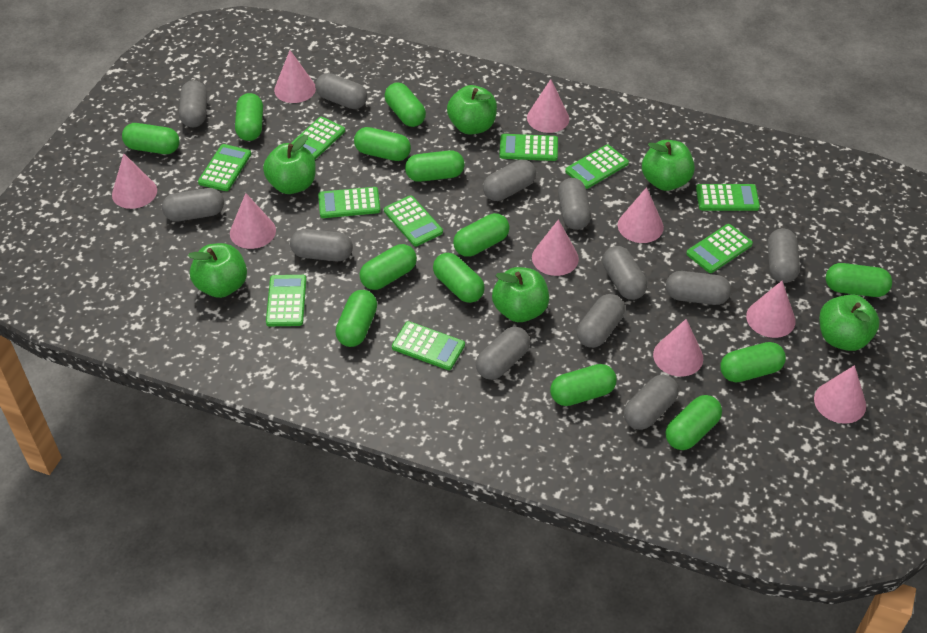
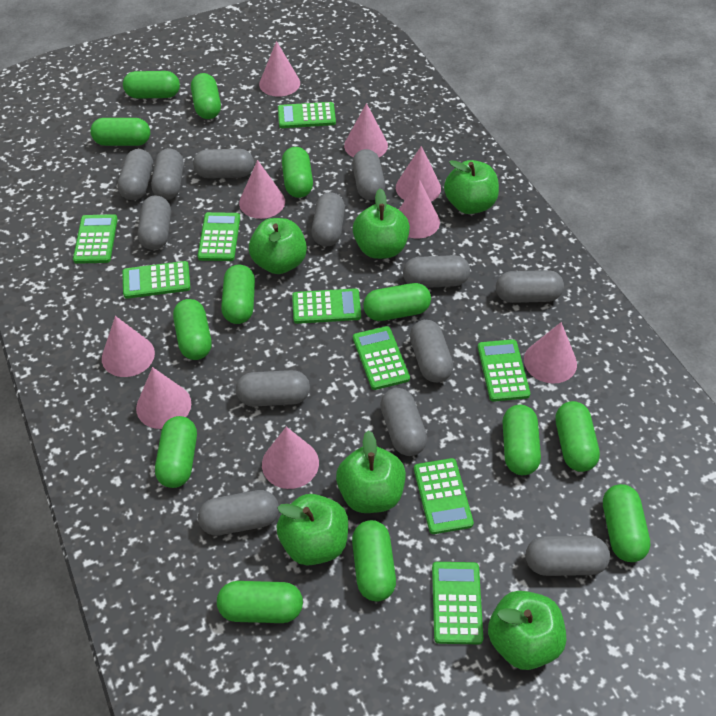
green calculator: [198,144,251,191] [266,275,306,326] [291,117,345,159] [318,187,380,218] [384,195,443,246] [392,321,465,370] [499,134,558,161] [565,145,629,189] [686,224,753,273] [696,184,760,211] = 10 -> [73,214,118,264] [122,261,191,299] [198,212,240,261] [278,102,336,128] [292,288,361,324] [353,326,410,390] [414,458,474,534] [432,562,483,644] [478,339,530,402] = 9
grey capsule: [162,188,224,221] [179,80,207,127] [290,229,353,261] [315,73,367,109] [476,327,530,380] [483,159,536,201] [558,178,591,230] [577,294,625,348] [602,246,647,300] [624,375,679,430] [666,271,731,305] [768,228,800,283] = 12 -> [117,149,153,200] [138,196,171,250] [151,148,184,200] [193,149,254,178] [198,490,279,536] [236,370,310,406] [311,192,345,246] [352,149,385,200] [380,388,427,456] [403,255,470,288] [410,320,453,383] [496,270,564,303] [526,536,610,576] = 13

